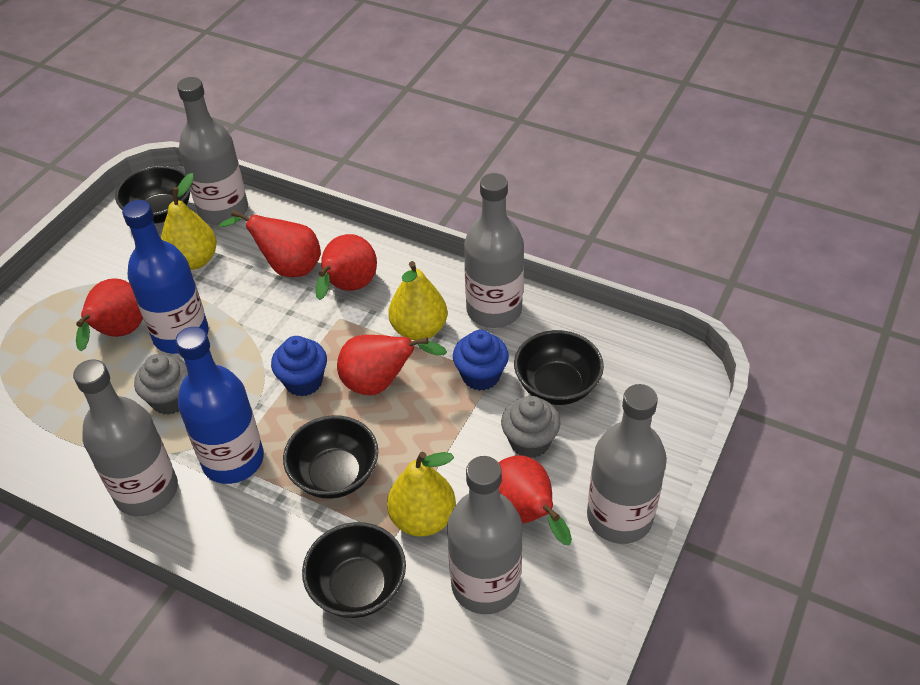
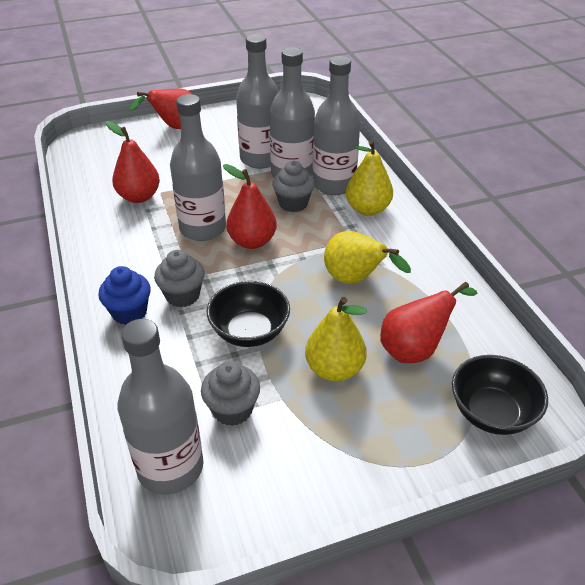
black bowl: [115,166,190,224] [283,415,378,499] [302,522,406,618] [514,330,604,405] = 4 -> [207,281,290,347] [452,355,548,435] = 2
blue bottle: [122,200,209,354] [175,327,264,484] = 2 -> none = 0
blue cupcake: [271,336,327,396] [453,330,509,391] = 2 -> [98,266,151,325] = 1
grey cupcake: [134,354,188,415] [501,396,561,458] = 2 -> [154,250,205,307] [201,361,260,426] [272,161,315,212] = 3
red pear: [76,278,143,351] [219,210,321,277] [315,234,377,300] [337,335,447,395] [498,456,572,545] = 5 -> [106,121,160,203] [130,88,192,129] [223,164,277,249] [380,282,477,363] = 4

